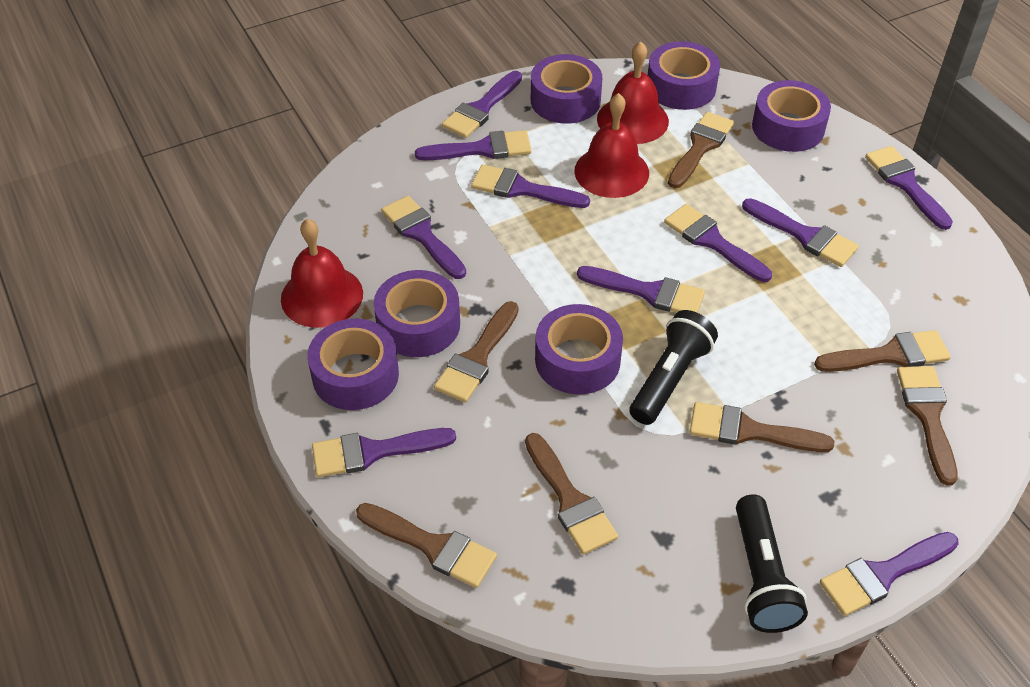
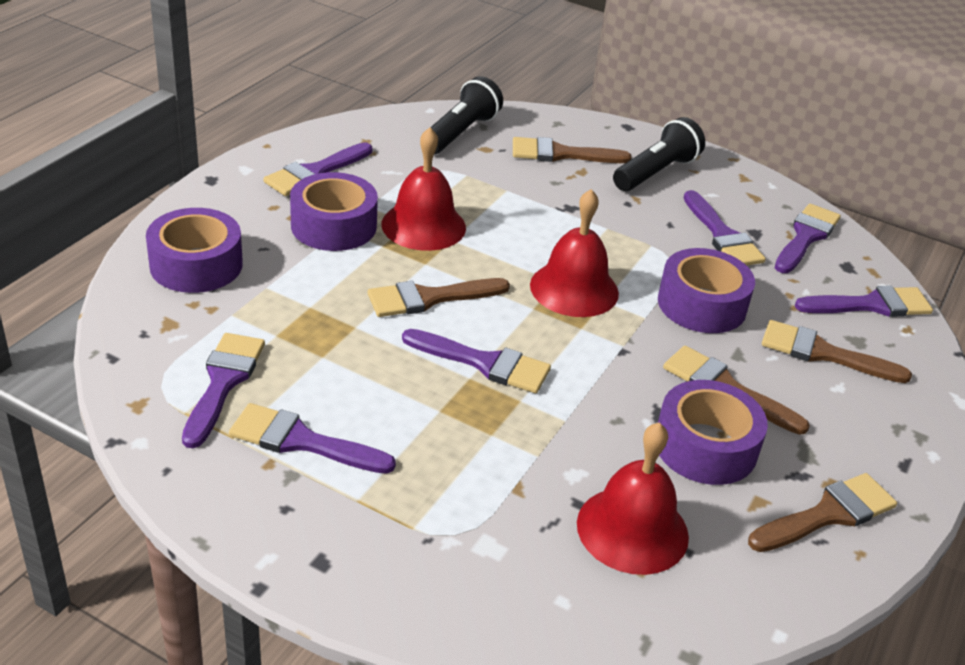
brown brush: [356,503,497,588] [434,301,519,402] [525,433,618,555] [668,112,734,188] [690,402,834,452] [814,330,951,372] [897,366,958,486] = 7 -> [368,278,510,317] [513,137,632,163] [663,346,810,435] [748,473,897,552] [762,320,912,383] = 5
purple brush: [312,428,456,477] [381,196,466,279] [415,130,532,161] [442,71,522,138] [471,165,590,208] [577,266,705,313] [664,204,772,282] [742,198,859,267] [820,532,958,616] [865,146,953,230] = 10 -> [182,333,265,448] [229,403,396,474] [263,142,372,196] [402,329,551,393] [683,190,766,266] [775,204,841,273] [795,286,933,317] = 7
purple tape: [307,319,399,410] [374,270,460,357] [531,54,602,124] [535,304,623,394] [648,41,720,110] [752,80,831,152] = 6 -> [146,208,243,293] [290,172,378,251] [658,248,755,333] [658,380,768,485] = 4

